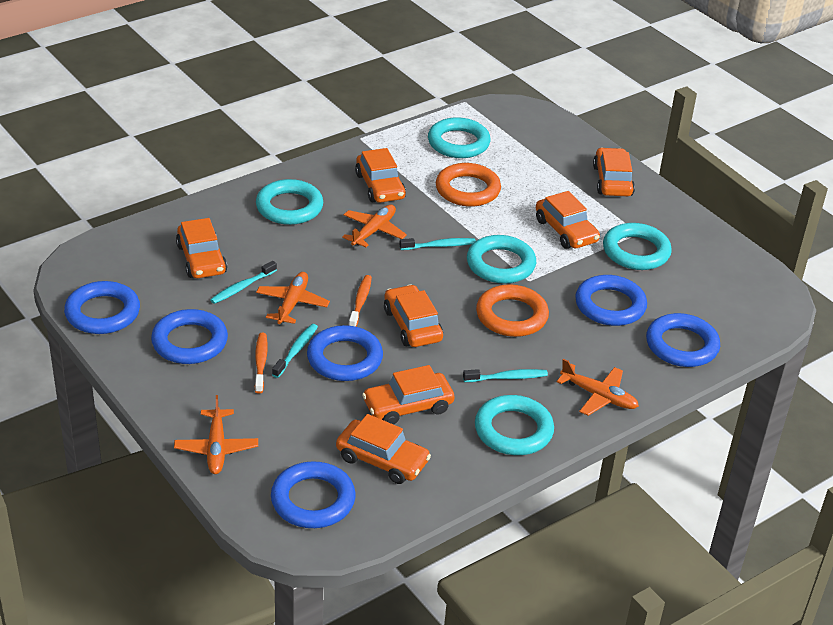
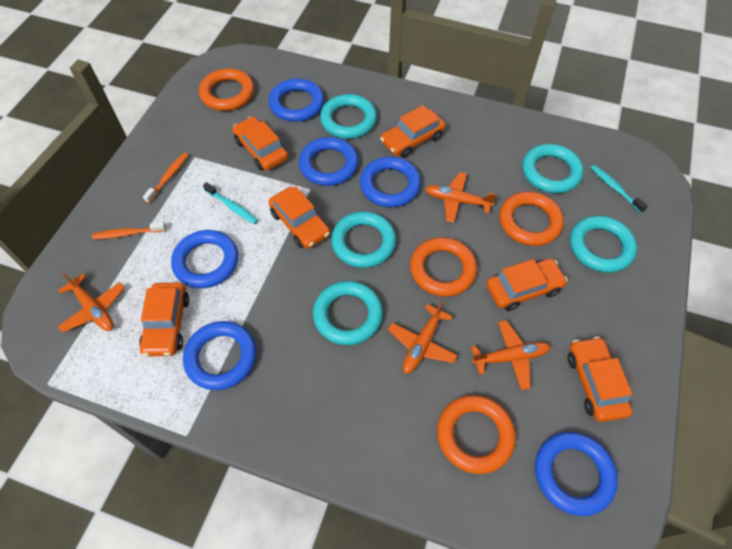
orange car: [176,218,227,278] [336,414,431,484] [355,148,406,203] [362,365,455,425] [384,285,443,347] [536,191,600,249] [593,148,635,196] = 7 -> [139,283,189,357] [232,117,288,171] [269,186,330,249] [380,105,446,158] [486,258,568,311] [568,337,633,422] = 6
orange ring: [436,163,501,207] [476,285,549,337] = 2 -> [199,68,254,111] [410,237,477,297] [437,395,516,474] [499,192,564,246] = 4
turquoise toothbrush: [210,261,277,304] [272,324,318,378] [399,238,476,250] [463,369,548,382] = 4 -> [203,182,258,224] [590,165,648,213] = 2

